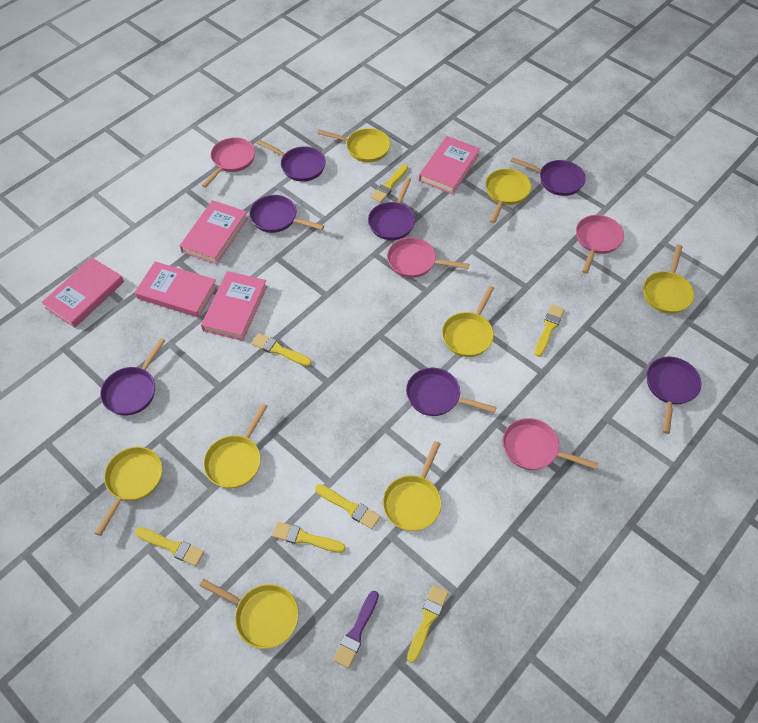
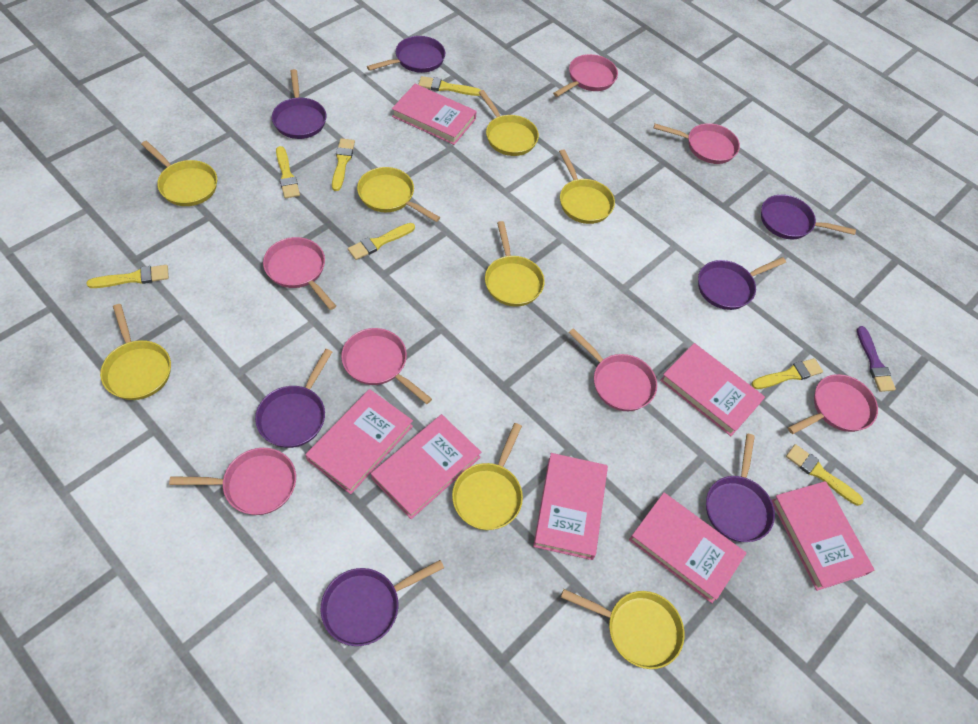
pink book: [41,257,124,328] [135,261,217,318] [180,200,248,264] [201,271,267,341] [419,136,480,194] = 5 -> [305,389,413,494] [371,414,481,519] [392,84,477,145] [533,453,608,560] [629,493,746,603] [660,343,765,436] [771,481,874,591] = 7
pink pan: [201,137,255,188] [387,237,469,278] [503,418,598,470] [576,215,624,274] = 4 -> [169,448,296,515] [263,237,336,310] [341,328,432,404] [553,54,618,97] [568,328,657,411] [654,123,740,164] [788,374,878,434] = 7

